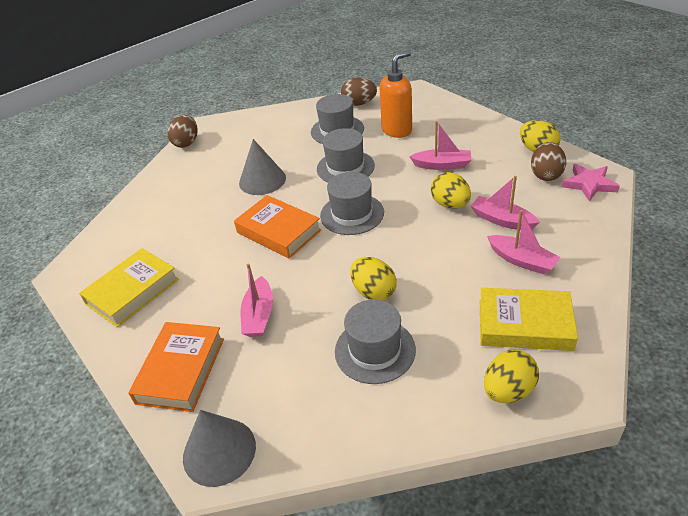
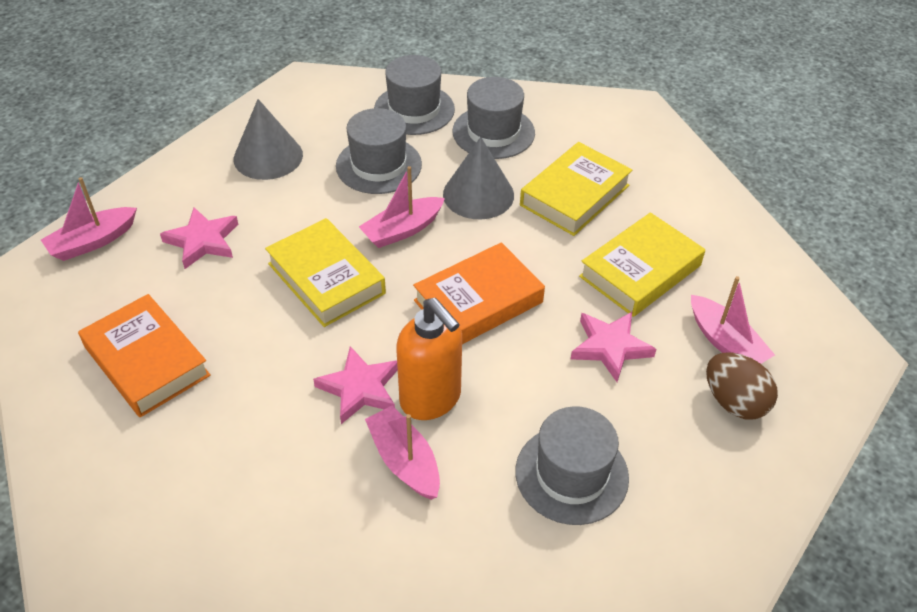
brown egg: [167,115,198,148] [341,78,377,106] [531,142,566,181] = 3 -> [706,353,778,420] = 1
pink star: [562,164,620,202] = 1 -> [160,207,238,269] [313,346,398,424] [571,312,656,382] = 3
yellow book: [79,248,179,327] [480,288,578,351] = 2 -> [265,218,386,327] [520,142,632,236] [579,212,705,317] = 3
yellow egg: [350,257,397,301] [431,172,471,209] [484,350,539,403] [520,120,561,152] = 4 -> none = 0

